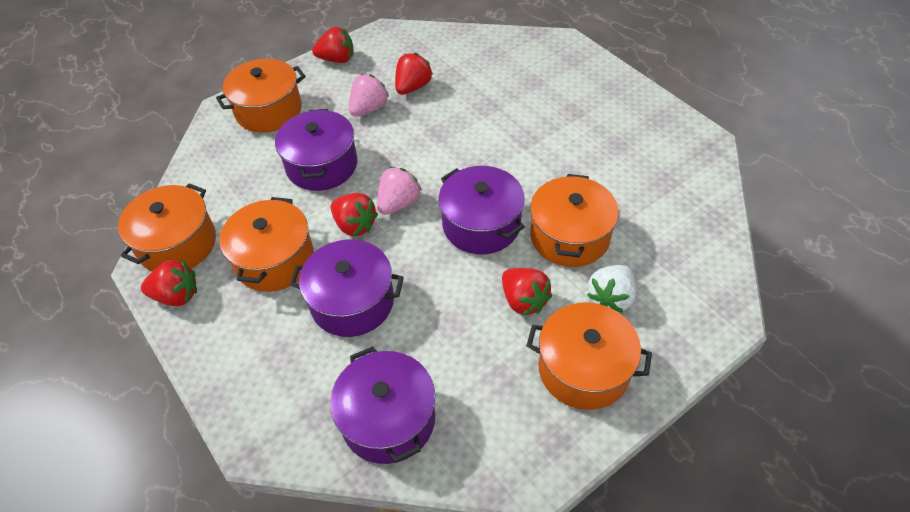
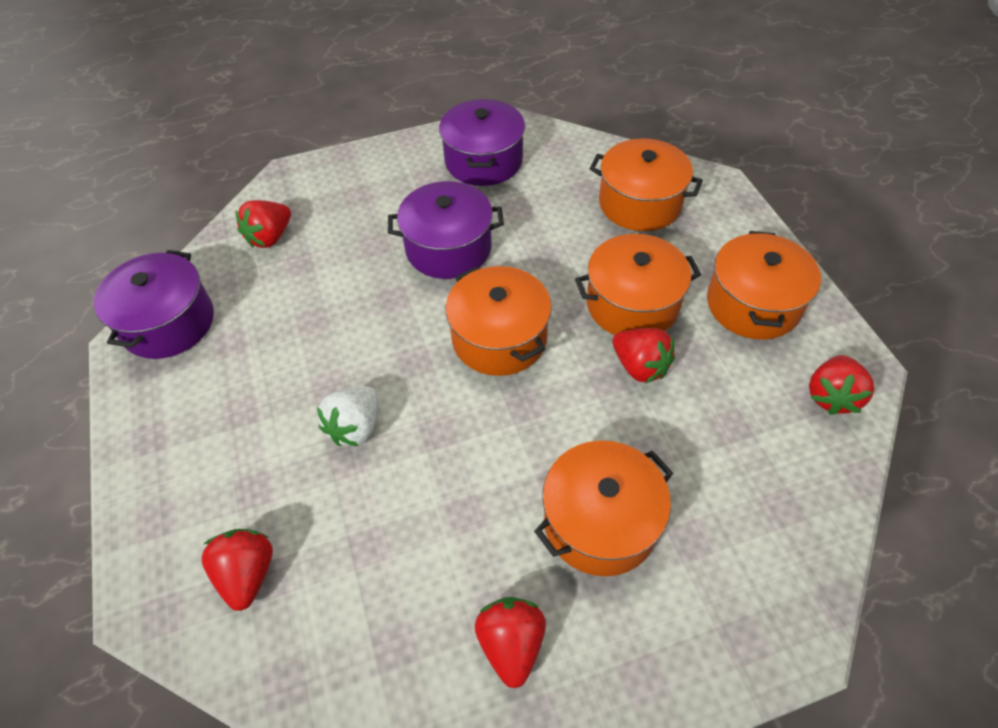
pink strawberry: [349,74,389,117] [377,167,422,215] = 2 -> none = 0
purple pot: [275,109,358,191] [290,239,404,337] [330,346,435,464] [439,166,525,254] = 4 -> [94,250,214,359] [388,181,504,279] [439,99,525,186] = 3

